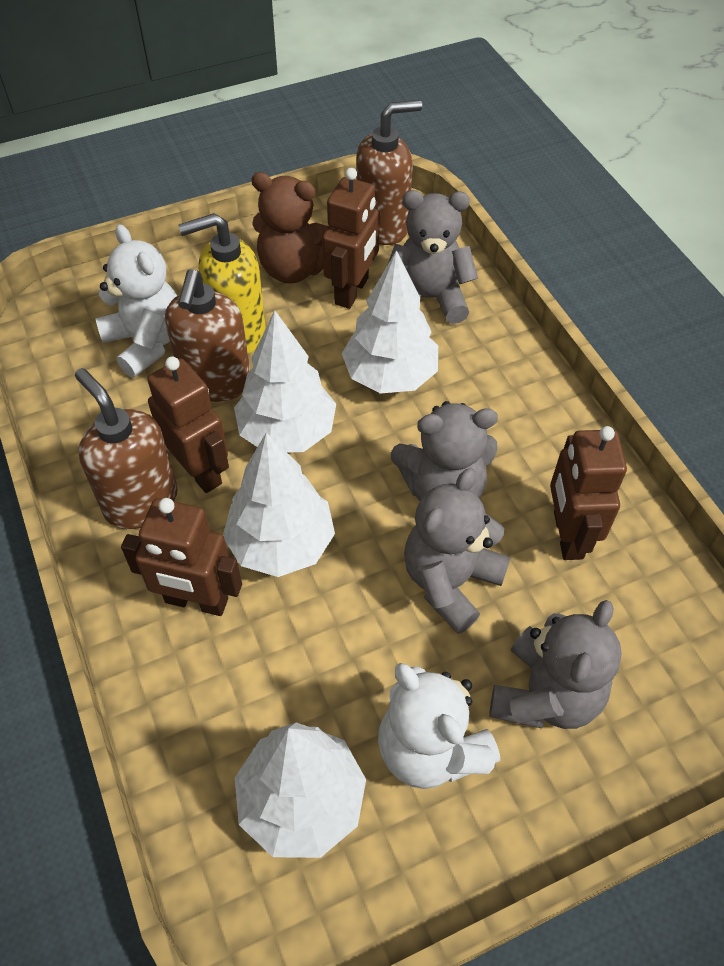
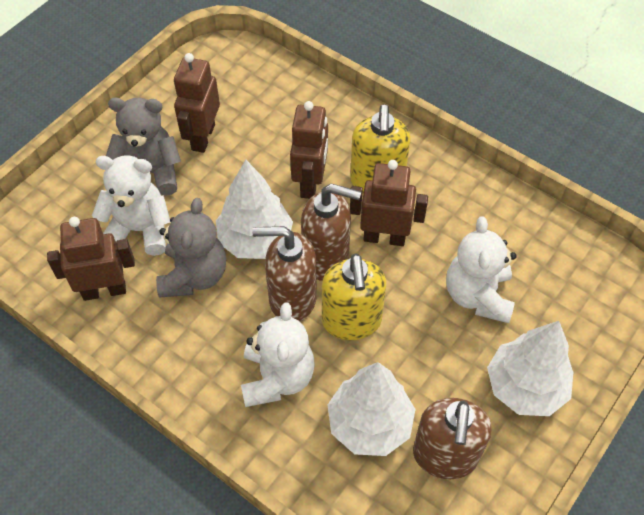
brown teddy bear: [251,172,329,283] = 1 -> none = 0
grey teddy bear: [388,190,478,324] [391,401,498,501] [404,468,510,634] [489,600,622,729] = 4 -> [106,98,181,196] [156,198,226,298] = 2
white teddy bear: [95,224,177,377] [378,663,500,789] = 2 -> [92,155,170,256] [241,302,315,407] [446,216,517,323] = 3
white tree: [223,432,335,577] [234,310,336,453] [235,722,366,858] [342,250,438,394] = 4 -> [216,159,293,259] [328,362,416,456] [487,321,573,416] = 3
yellow soap dispenser: [178,213,266,354] = 1 -> [322,253,386,340] [350,104,411,193] = 2

